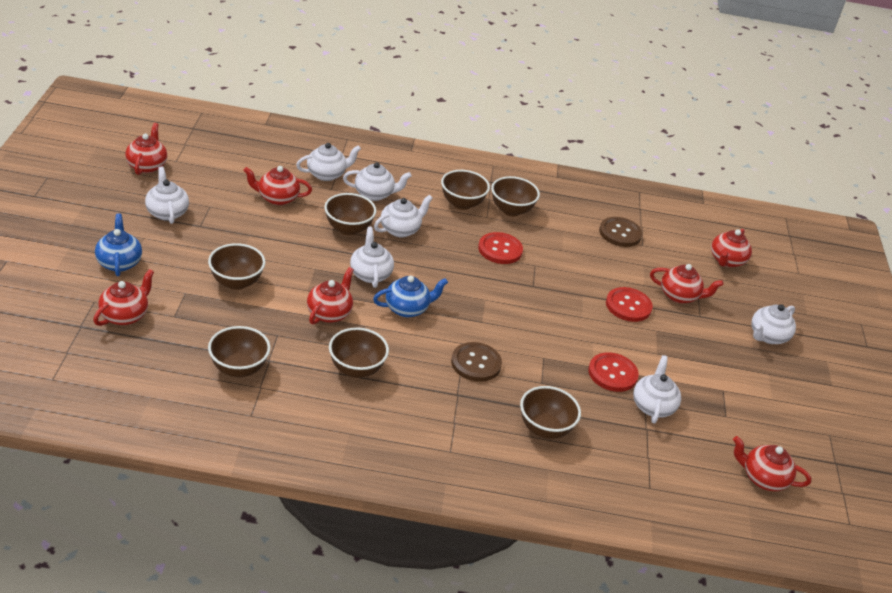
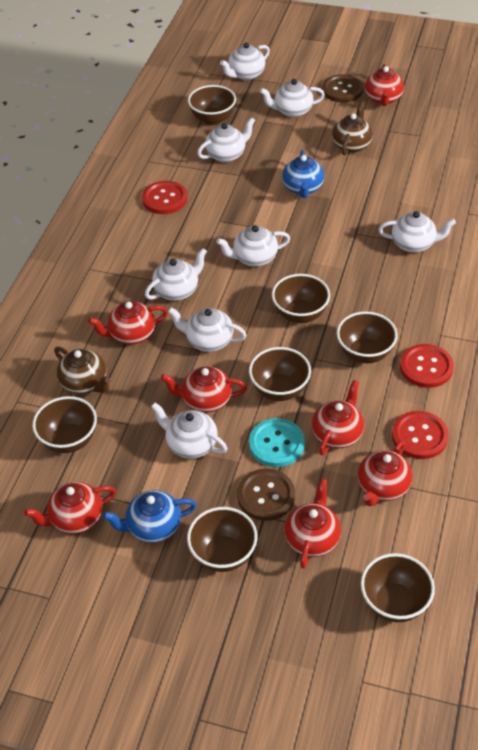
brown teapot: none = 0 -> [54,346,110,394] [332,101,373,155] = 2
turquoise button: none = 0 -> [249,418,305,467] = 1
white teapot: [145,167,189,224] [296,143,361,181] [343,162,412,201] [350,227,394,288] [374,195,433,237] [633,355,681,424] [752,304,796,344] = 7 -> [145,248,207,301] [151,403,227,459] [168,308,246,352] [197,117,255,162] [216,225,290,267] [220,42,270,80] [260,79,325,117] [378,211,456,253] = 8

